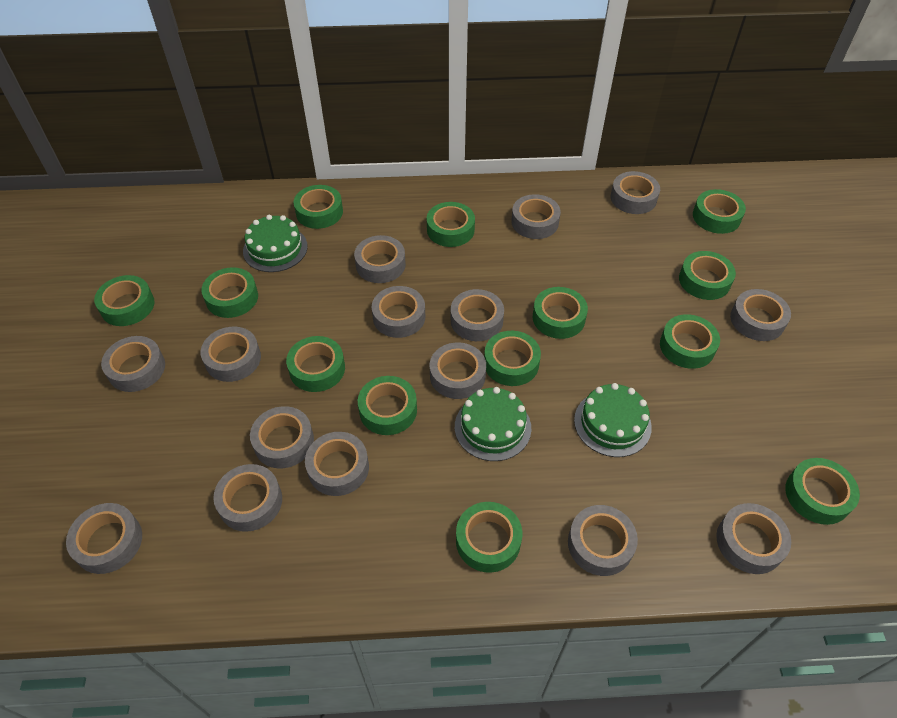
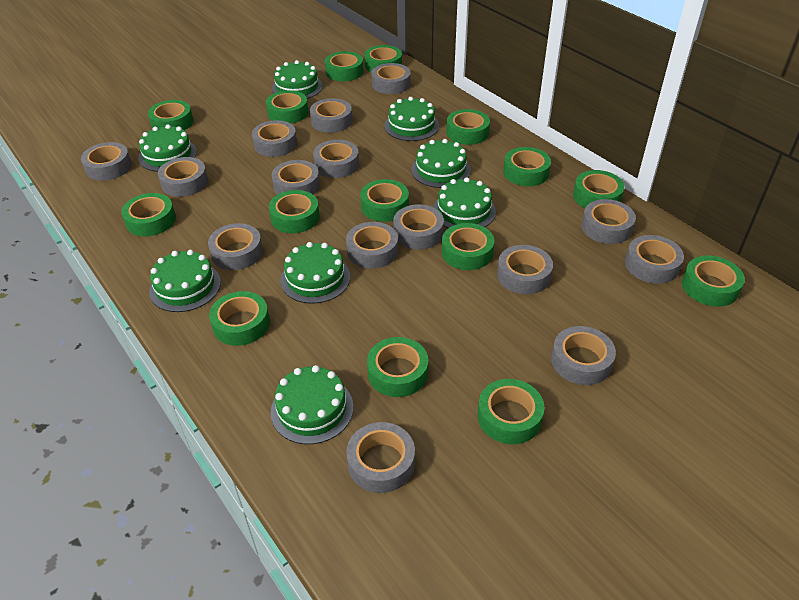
green cake: [243,215,308,272] [455,387,531,461] [574,383,652,457] = 3 -> [138,124,197,172] [149,250,221,312] [271,365,354,444] [272,60,323,99] [280,242,350,304] [384,97,439,141] [411,139,471,188] [433,177,496,228] = 8
green tape: [94,275,155,326] [201,267,258,318] [286,336,345,392] [294,185,343,229] [358,376,417,435] [427,202,475,247] [456,502,522,573] [484,331,541,386] [533,287,588,339] [660,314,720,369] [679,251,736,300] [693,189,746,234] [785,458,860,525] = 13 -> [121,193,176,236] [148,100,194,130] [209,291,270,346] [266,90,308,124] [269,190,320,233] [325,51,364,81] [360,179,409,222] [364,45,402,72] [367,337,428,397] [442,223,494,270] [446,109,490,145] [478,379,545,444] [503,147,551,186] [573,170,625,208] [682,255,745,307] = 15

